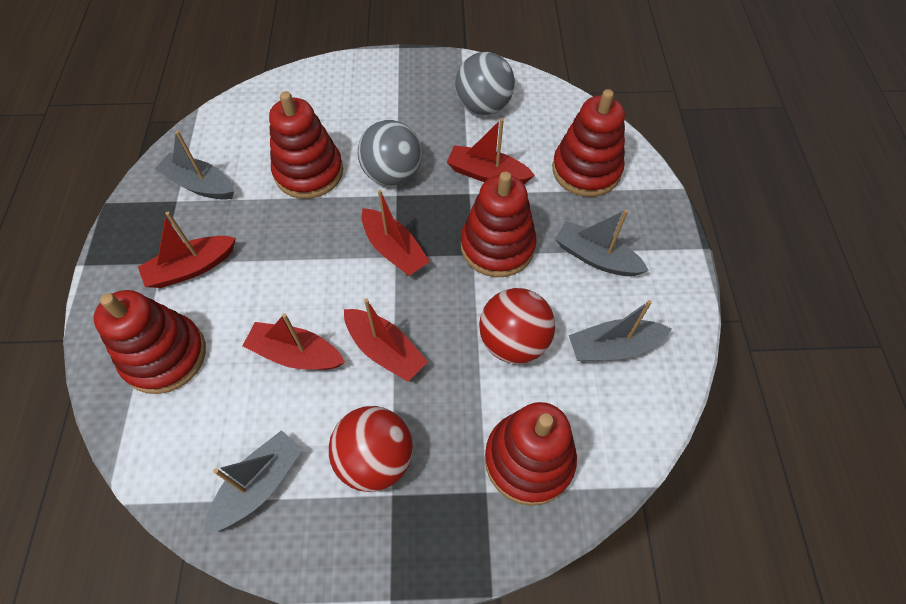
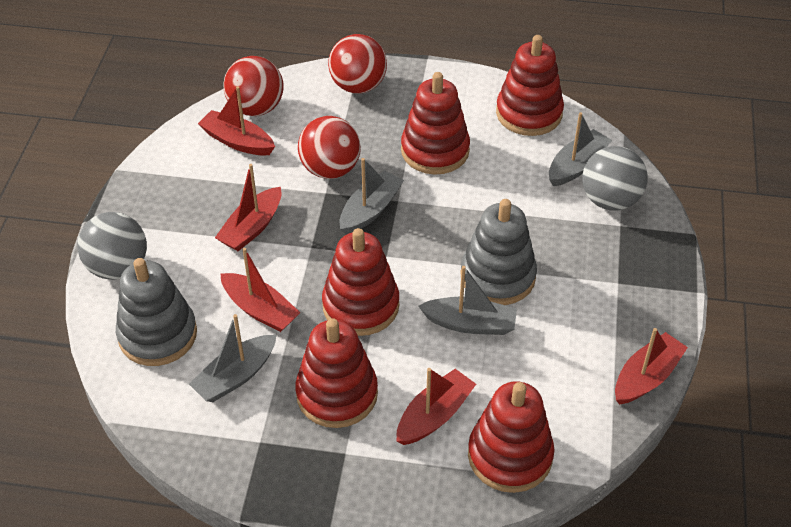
grey stacking toy: none = 0 -> [116,258,197,366] [460,199,537,305] = 2
red ball: [329,406,413,492] [479,288,555,364] = 2 -> [223,56,284,116] [298,116,361,179] [328,34,387,93] = 3

